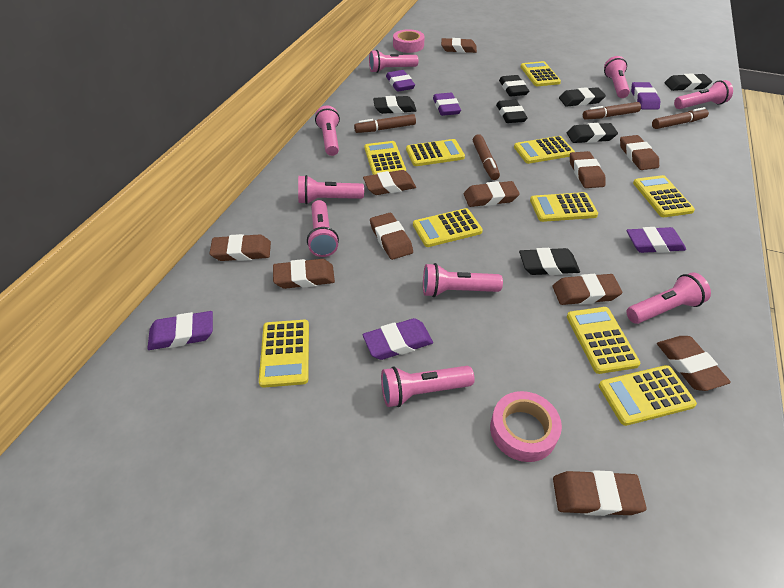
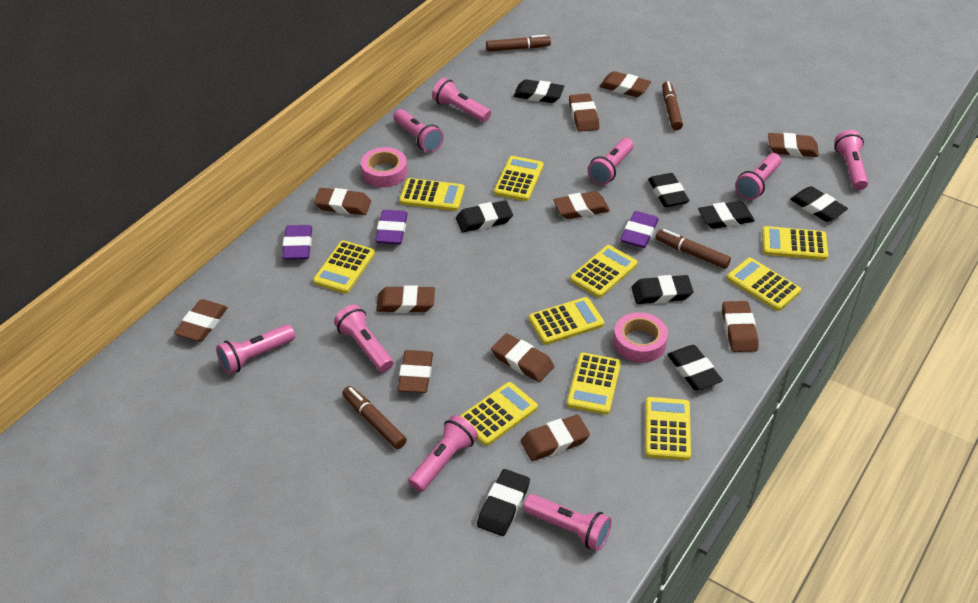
black eraser: [373,96,417,114] [496,100,528,123] [499,75,529,96] [519,248,580,275] [559,87,606,107] [567,123,618,143] [664,73,712,91] = 7 -> [456,200,513,232] [477,469,530,536] [514,79,564,103] [631,275,693,304] [648,173,690,207] [667,345,723,390] [698,201,755,229] [790,186,848,222] = 8
purple eraser: [147,311,213,350] [363,318,433,360] [386,70,415,92] [433,93,461,116] [627,227,686,253] [631,82,660,110] = 6 -> [282,225,312,260] [375,210,408,245] [620,211,659,248] = 3

